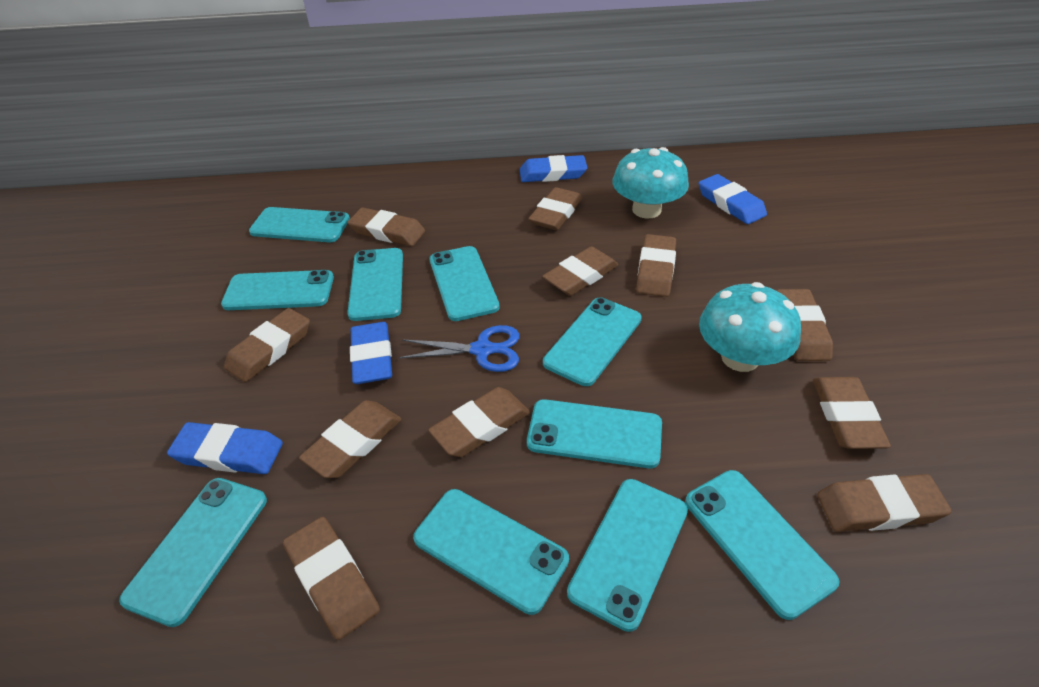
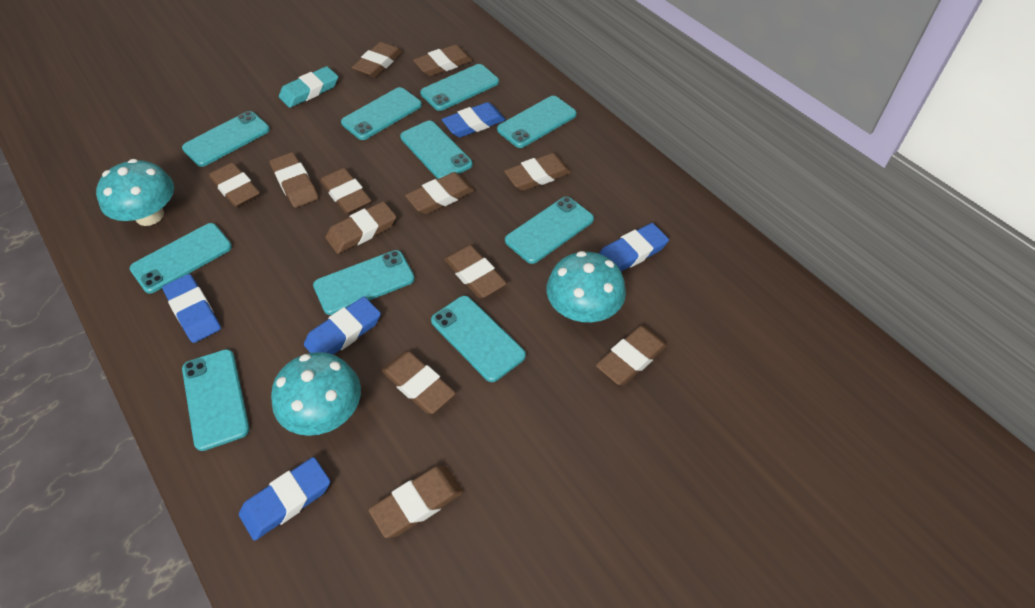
blue eraser: [167,422,283,474] [350,322,392,384] [520,155,587,182] [699,174,767,224] = 4 -> [162,274,221,343] [239,457,330,541] [304,296,381,355] [442,102,506,137] [599,223,669,271] = 5
blue scissors: [399,325,520,372] = 1 -> none = 0
brown eraser: [224,308,310,382] [283,517,380,640] [299,400,402,478] [348,207,425,246] [428,387,530,457] [528,187,582,230] [542,247,619,296] [636,234,676,297] [777,289,833,361] [813,377,891,449] [817,474,952,532] = 11 -> [209,162,260,207] [270,152,319,208] [320,168,372,214] [325,201,396,254] [352,42,403,78] [369,466,463,538] [381,351,456,414] [405,172,475,214] [413,44,473,76] [444,245,507,298] [504,153,571,191] [596,326,668,385] = 12
turquoise eraser: none = 0 -> [279,66,338,108] = 1
turquoise mushroom: [612,147,689,219] [699,282,801,372] = 2 -> [96,159,174,226] [271,352,361,436] [546,251,626,322] = 3

